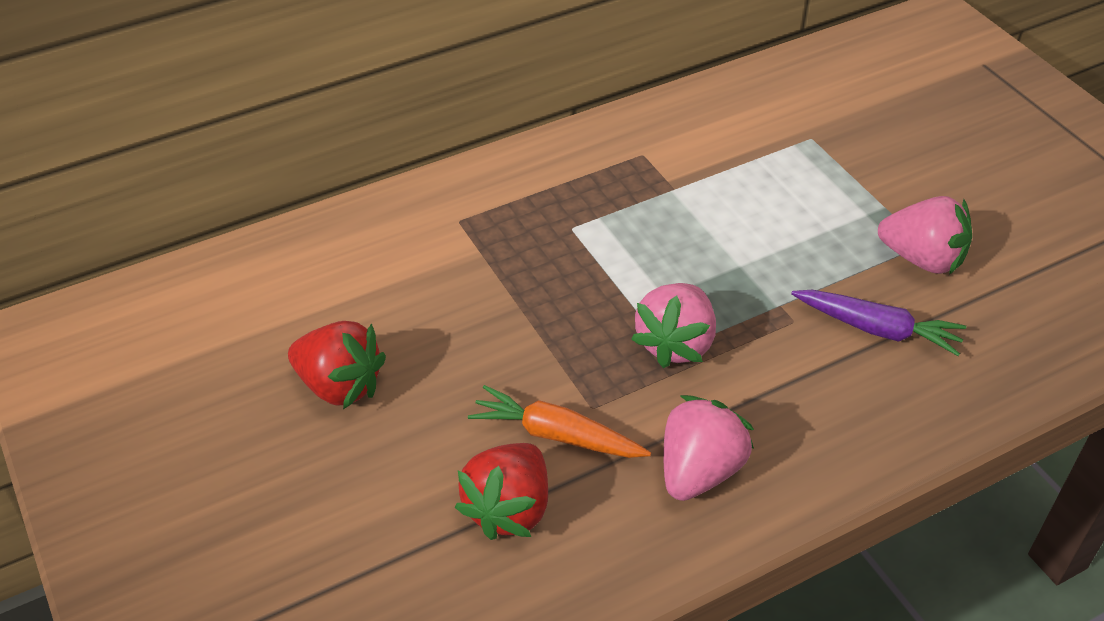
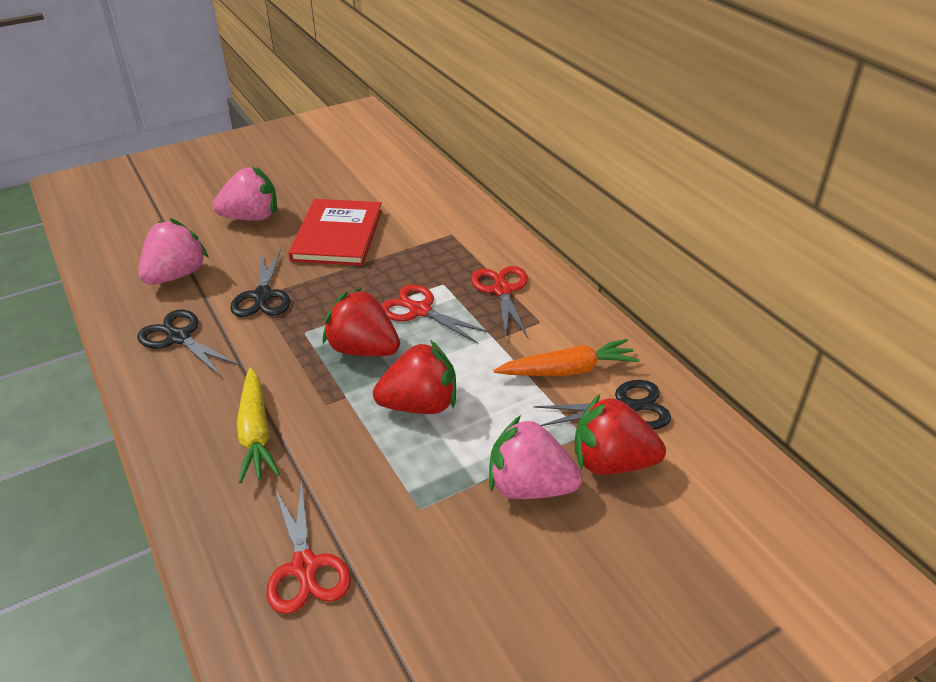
black scissors: none = 0 -> [137,310,240,376] [230,249,290,317] [534,380,671,430] = 3
purple carrot: [791,290,966,356] = 1 -> none = 0
red book: none = 0 -> [288,199,382,266] = 1
red scissors: none = 0 -> [266,480,351,614] [381,284,491,344] [471,266,528,338] = 3
red strawberry: [288,321,386,409] [455,443,548,540] = 2 -> [323,288,400,356] [373,340,456,414] [575,394,666,475] = 3
yellow carrot: none = 0 -> [237,368,280,483] = 1

